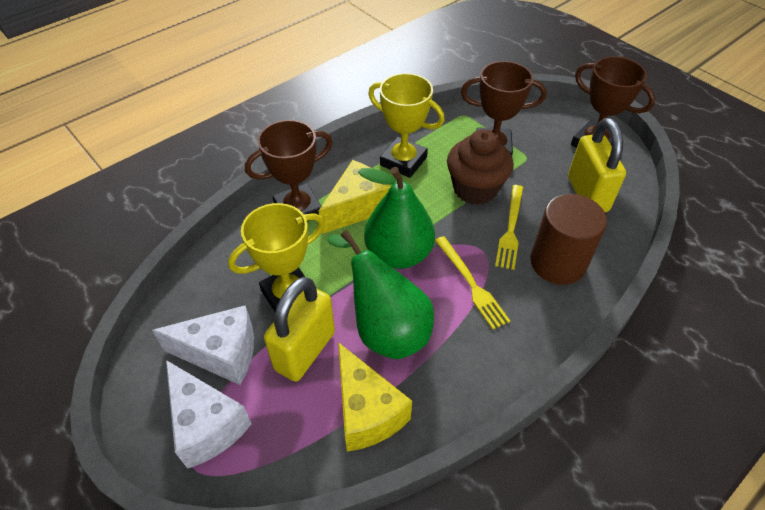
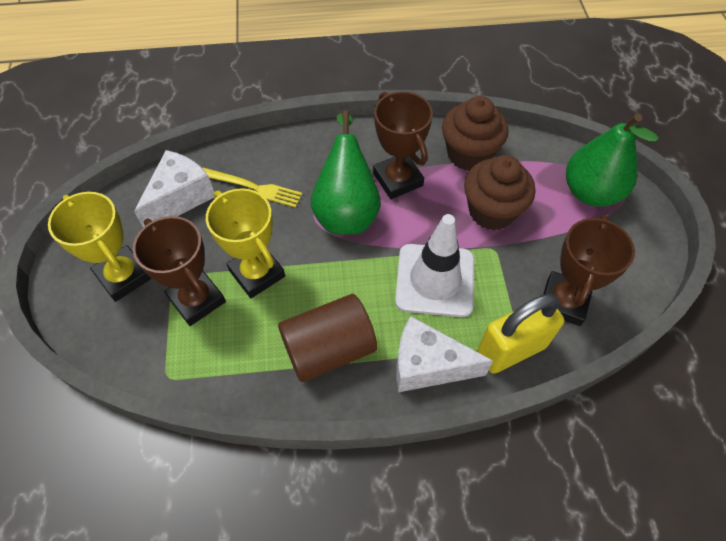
brown cupcake: [447,129,513,205] = 1 -> [442,96,509,171] [464,155,535,230] = 2
white traffic cone: none = 0 -> [395,214,474,317] = 1
yellow cheese: [319,160,391,234] [338,342,412,452] = 2 -> none = 0
yellow fork: [435,236,510,329] [495,185,523,270] = 2 -> [202,167,302,208] = 1
yellow padlock: [264,277,335,382] [568,118,626,212] = 2 -> [477,294,564,374] = 1

